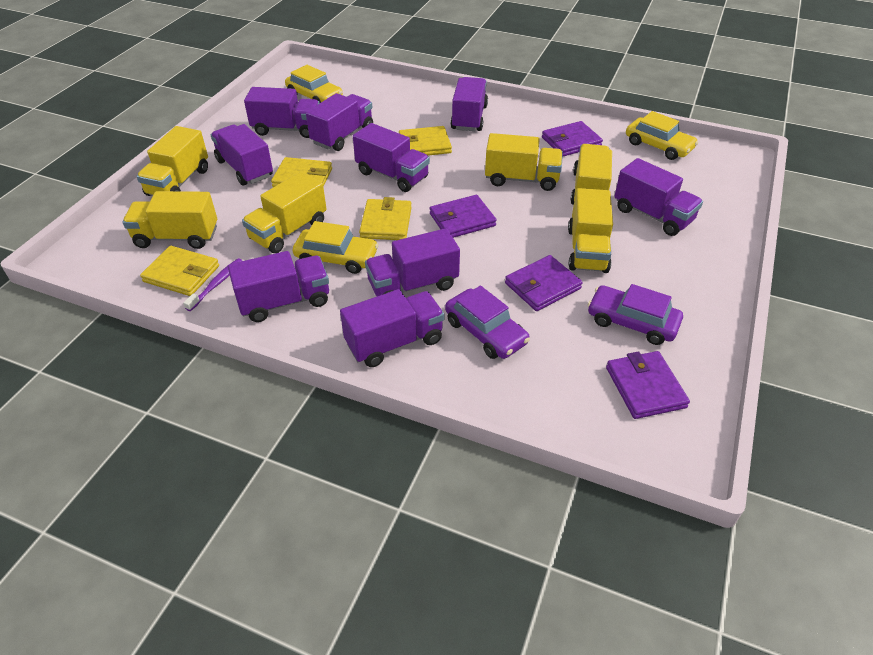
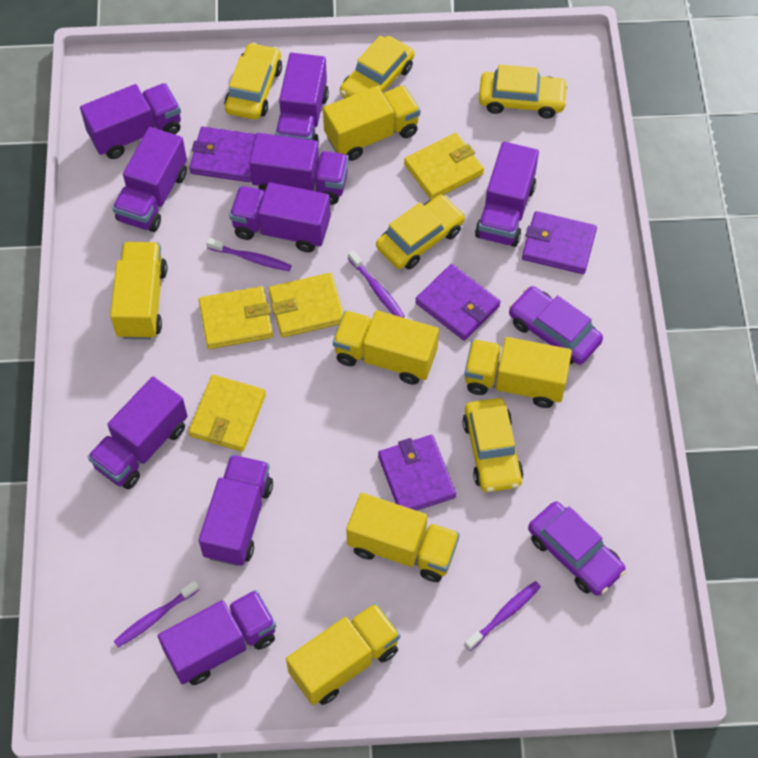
purple toothbrush: [183,258,242,311] = 1 -> [114,580,200,648] [206,238,292,271] [348,250,405,318] [465,581,541,651] = 4
yellow car: [285,65,343,103] [292,221,378,274] [626,111,698,160] = 3 -> [224,42,282,120] [340,35,414,98] [376,195,465,269] [462,398,524,492] [479,65,568,118] = 5

